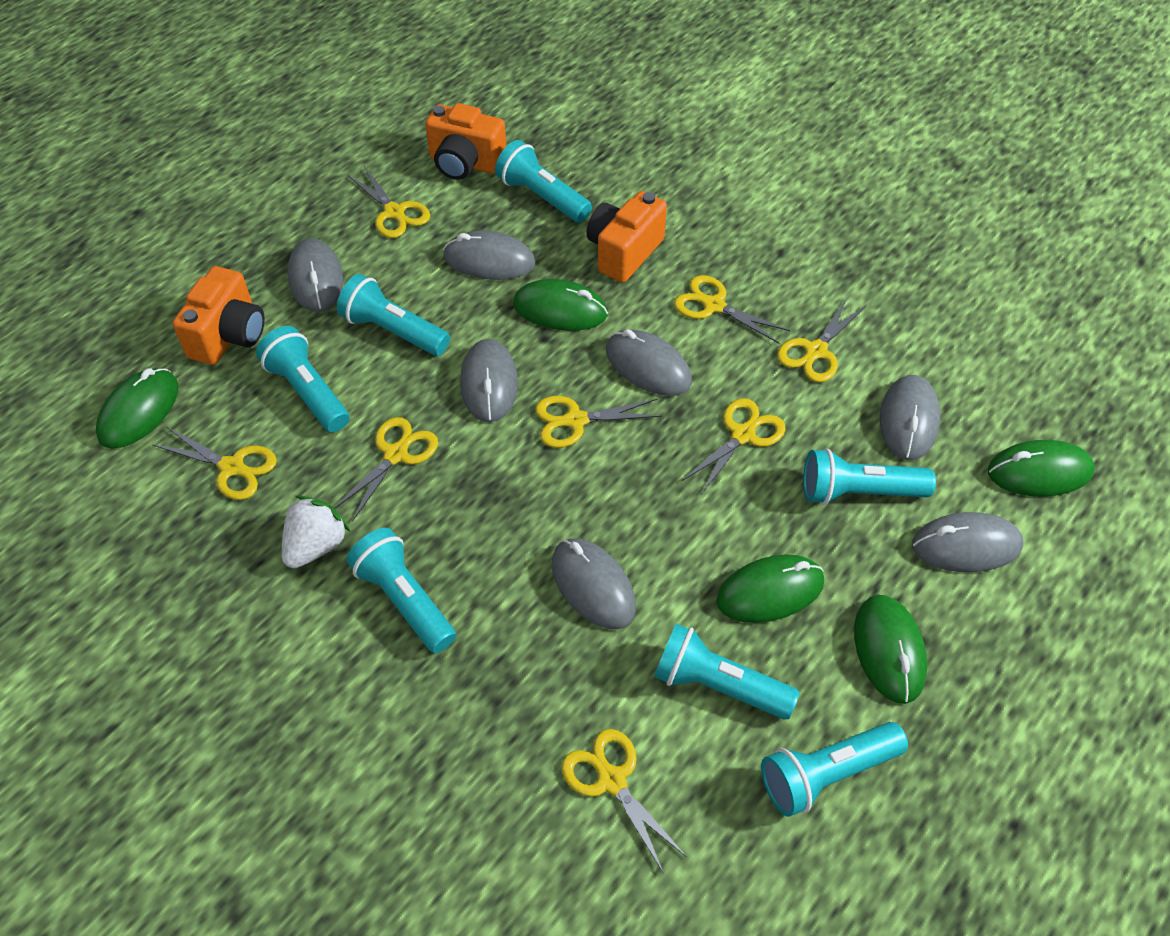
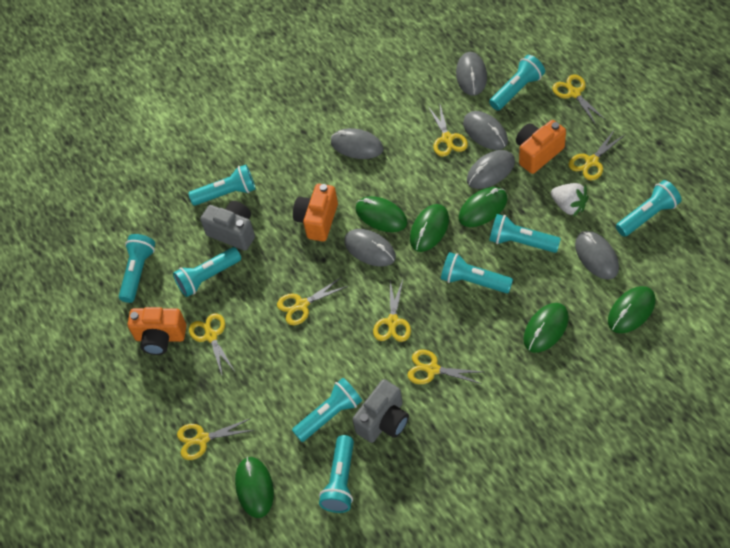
green mouse: [96,368,178,449] [513,279,608,331] [716,555,824,623] [854,595,927,704] [988,440,1095,497] = 5 -> [235,457,274,518] [356,196,408,232] [410,204,449,252] [459,187,508,227] [523,303,569,353] [608,286,655,333] = 6
grey camera: none = 0 -> [200,201,255,251] [352,379,409,443] = 2
grey mouse: [288,239,343,312] [443,230,535,280] [460,339,518,422] [552,539,636,629] [606,329,692,396] [880,375,940,460] [912,512,1023,572] = 7 -> [331,128,383,159] [344,229,396,267] [456,52,487,96] [463,111,508,150] [467,150,515,189] [575,231,619,280] = 6
turquoise flashlight: [256,326,349,432] [337,274,450,356] [347,528,456,653] [495,140,592,223] [654,624,799,719] [761,722,908,817] [803,448,936,505] = 7 -> [119,234,155,303] [173,247,241,297] [188,165,256,206] [292,378,362,442] [319,435,354,513] [441,252,513,293] [489,55,545,111] [489,214,561,253] [616,180,681,237] = 9

